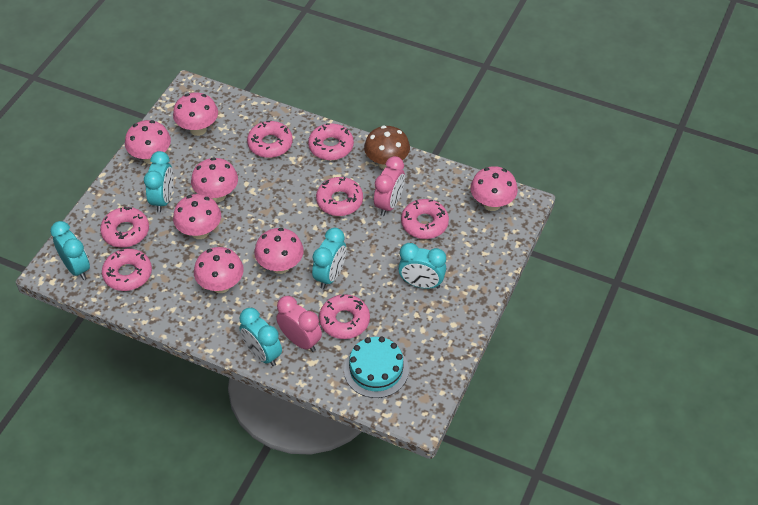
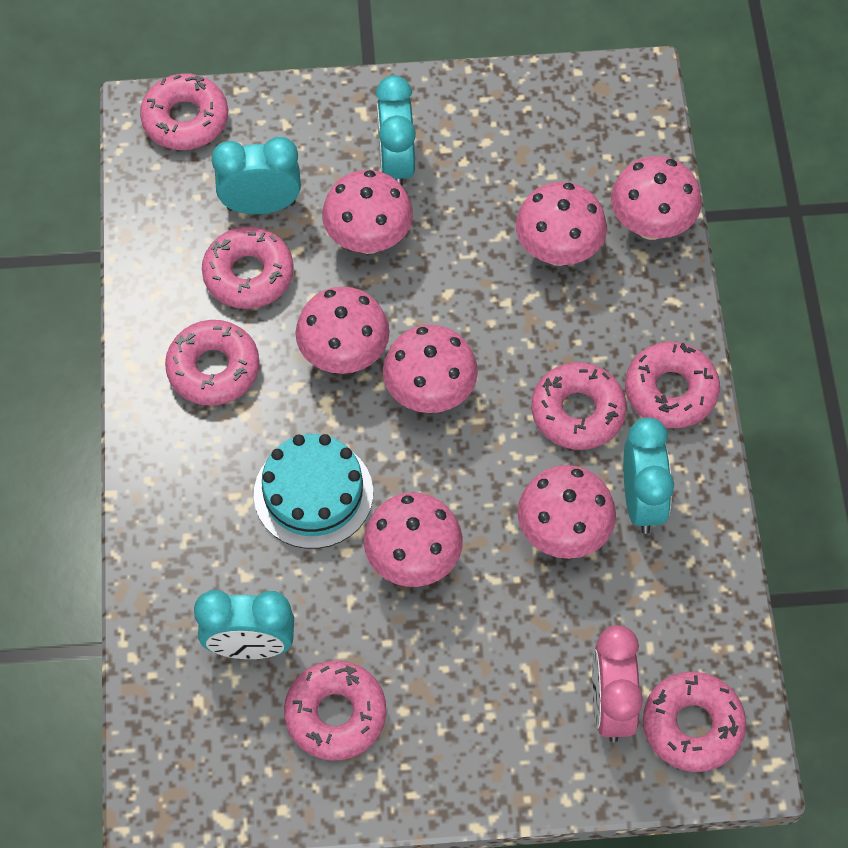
brown mushroom: [364,126,410,169] = 1 -> none = 0
pink clock: [276,296,322,352] [374,156,405,216] = 2 -> [592,625,643,742] = 1
turquoise clock: [50,221,90,280] [144,151,174,213] [240,308,282,366] [312,228,346,289] [398,243,446,289] = 5 -> [194,590,294,659] [212,137,301,214] [376,75,416,185] [623,417,674,534] = 4

